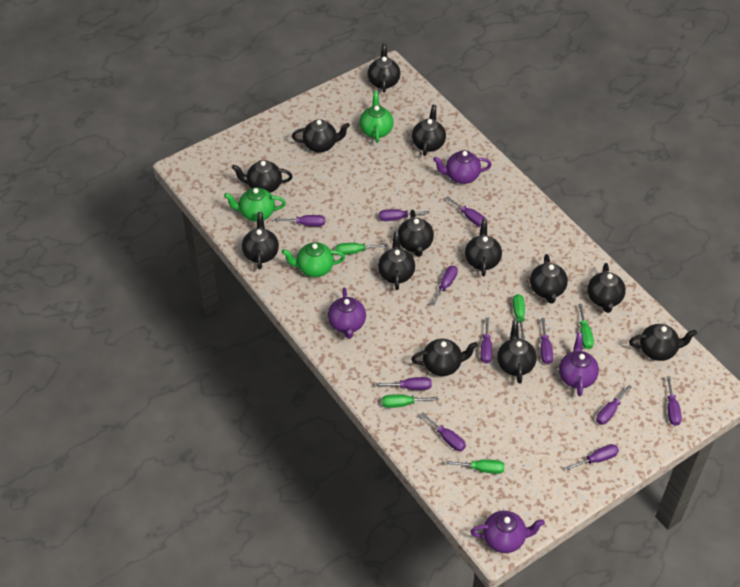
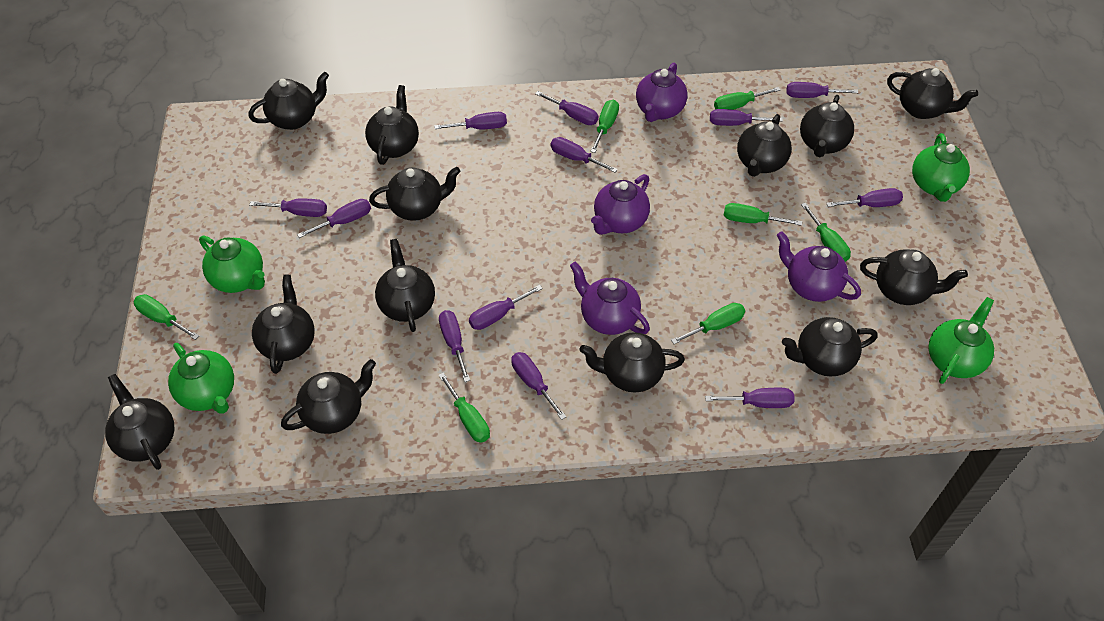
green screwdriver: [336,243,387,255] [382,394,438,408] [446,459,505,474] [513,294,525,339] [578,304,594,349] = 5 -> [133,294,199,340] [438,372,490,443] [590,100,619,153] [671,303,745,344] [714,87,780,110] [724,203,802,226] [801,203,851,262] = 7
green teapot: [224,187,286,222] [282,242,345,277] [359,91,394,143] = 3 -> [168,343,234,414] [199,236,265,293] [912,133,970,202] [929,297,994,384] = 4
purple screwdriver: [275,215,325,227] [376,377,432,390] [379,209,429,221] [421,413,466,451] [431,266,458,305] [446,197,486,227] [480,317,492,363] [541,318,553,364] [566,444,619,470] [596,385,632,425] [667,377,682,426] = 11 -> [249,199,327,217] [297,199,371,238] [434,112,507,130] [439,310,470,382] [469,285,543,330] [511,352,566,420] [535,91,598,125] [551,137,618,173] [705,388,795,408] [710,109,783,126] [786,82,858,98] [827,188,903,207] = 12

